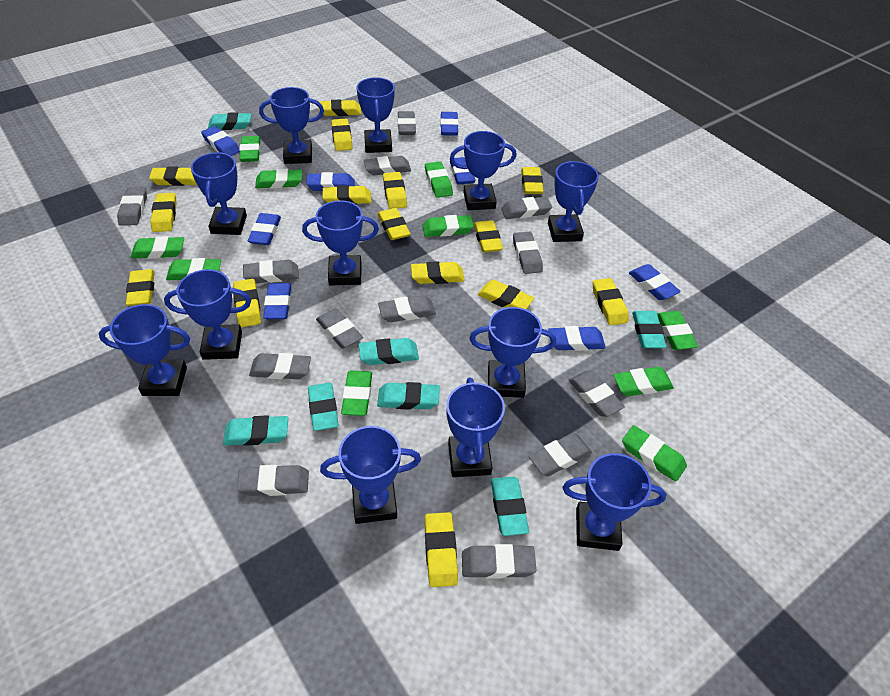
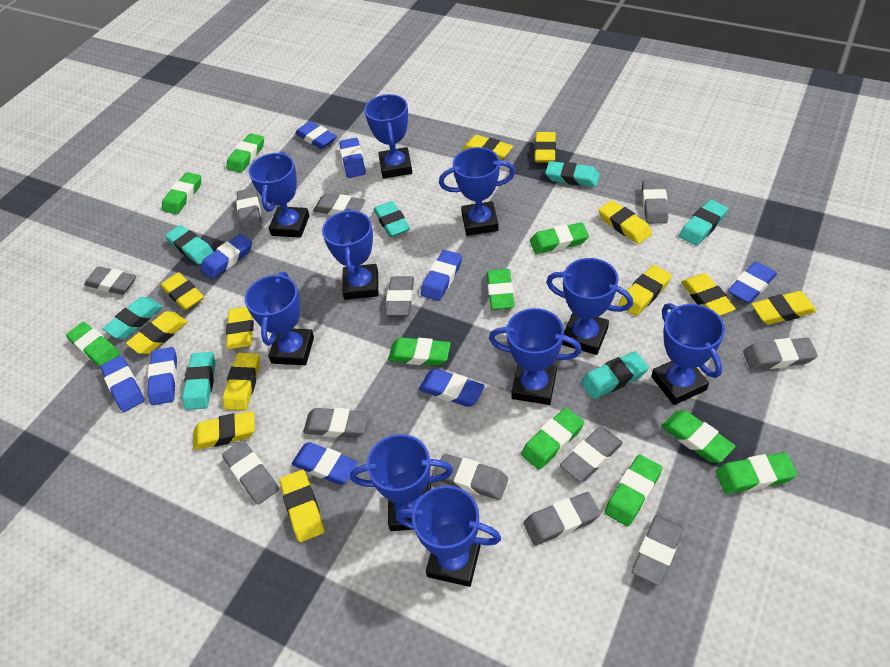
blue eraser: [201,126,240,156] [248,213,281,245] [263,283,291,319] [306,172,355,191] [440,112,459,136] [450,157,475,185] [548,326,606,351] [629,264,681,300] = 8 -> [100,356,144,412] [147,347,177,405] [201,234,252,279] [292,442,358,485] [295,121,337,149] [339,138,366,178] [419,369,485,407] [421,250,462,301] [728,261,777,304] = 9
blue trophy: [98,304,190,396] [164,269,251,360] [191,152,247,235] [259,87,324,164] [302,200,379,286] [320,426,421,524] [357,77,395,153] [446,378,505,477] [450,131,517,210] [469,307,556,398] [548,161,599,242] [563,453,666,551] = 12 -> [245,272,314,365] [249,152,309,238] [322,209,378,300] [350,434,453,531] [364,94,412,179] [396,486,501,587] [439,147,515,236] [489,308,582,405] [546,258,633,355] [651,303,725,405] = 10
grey eraser: [117,187,147,225] [237,465,309,496] [243,260,299,283] [249,353,311,379] [316,308,363,349] [364,156,411,175] [378,295,436,322] [398,111,416,135] [462,544,536,579] [501,197,552,219] [513,232,543,274] [529,433,592,476] [568,371,625,417] = 13 -> [84,266,136,295] [222,440,279,505] [236,188,261,232] [303,408,368,438] [313,193,366,216] [385,276,414,316] [435,454,508,500] [523,492,600,546] [560,427,623,482] [632,515,683,586] [642,179,668,224] [743,338,818,370] = 12
yellow eraser: [126,269,155,306] [149,167,197,186] [150,193,177,232] [233,279,261,327] [319,100,361,116] [323,185,371,204] [331,119,352,151] [378,208,410,240] [383,172,407,209] [411,261,465,284] [425,512,458,587] [474,220,503,252] [478,280,534,309] [521,167,544,194] [593,278,629,325] = 15 -> [126,311,187,354] [161,272,204,310] [193,411,255,450] [223,353,260,411] [226,307,254,349] [280,470,324,542] [462,135,513,160] [535,132,556,162] [598,200,652,244] [618,265,672,316] [681,273,736,316] [752,291,817,325] = 12

